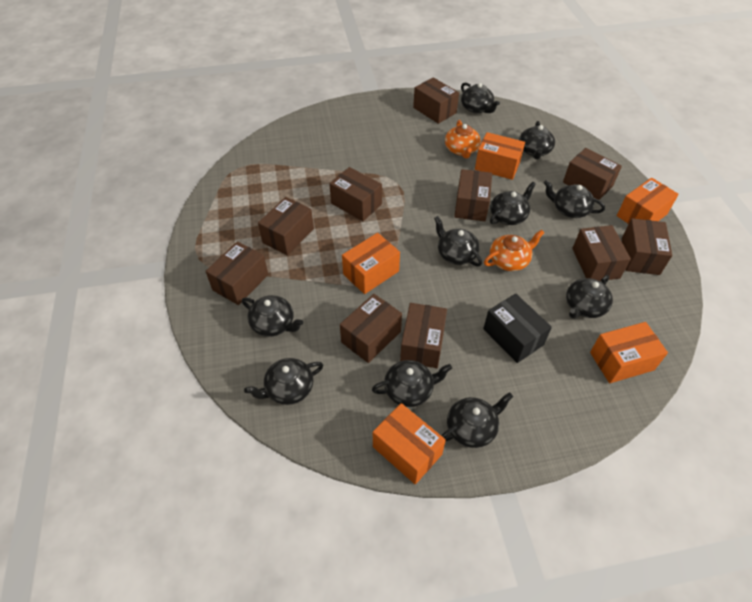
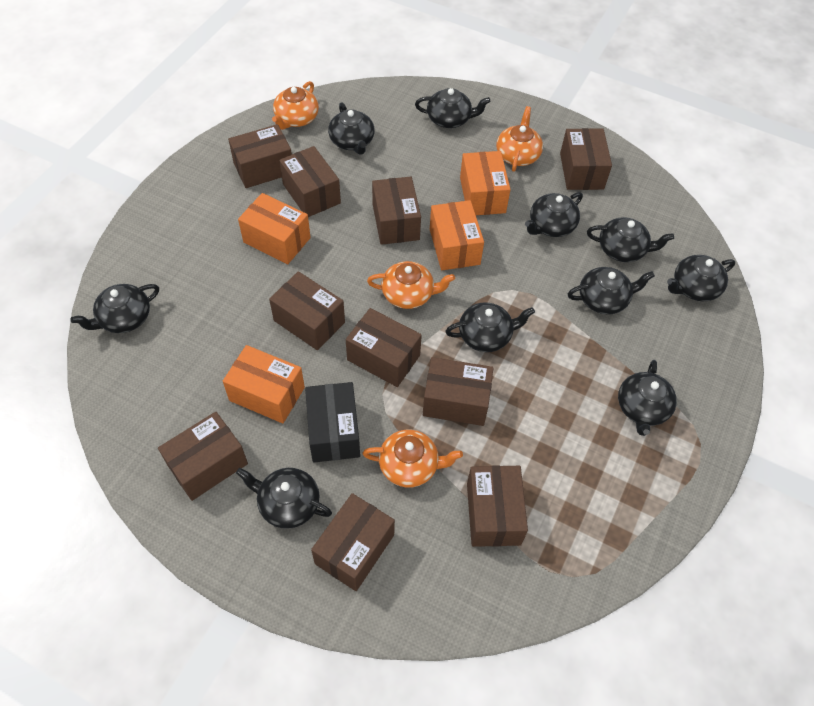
orange box: [342,233,400,294] [373,403,446,484] [475,132,525,180] [590,322,668,383] [617,178,679,224] = 5 -> [223,345,305,423] [238,193,311,264] [430,200,484,270] [460,151,511,215] = 4
orange teapot: [445,120,480,159] [484,230,544,271] = 2 -> [272,81,319,130] [362,430,463,488] [367,261,455,309] [496,106,543,172] = 4

